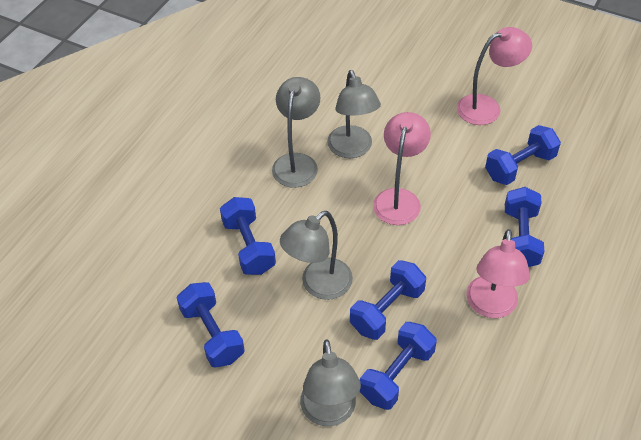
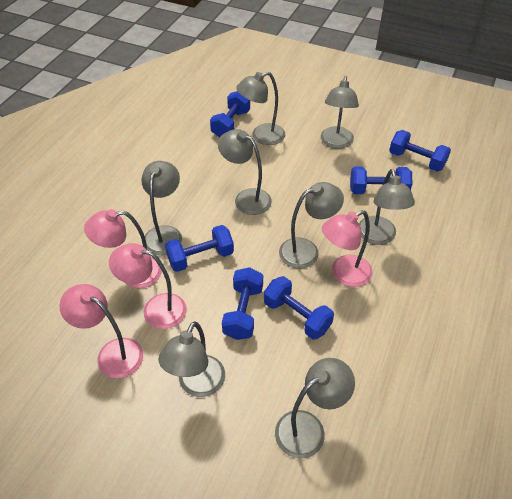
grey lamp: [272,77,321,188] [280,211,353,300] [300,339,361,426] [327,70,381,158] = 4 -> [141,161,182,255] [158,321,225,397] [218,129,272,215] [236,72,285,145] [275,358,355,459] [279,182,344,268] [321,76,359,149] [359,169,415,245] = 8
pink lamp: [373,112,431,225] [457,27,532,125] [466,229,530,318] = 3 -> [59,284,143,378] [84,209,162,288] [109,243,187,329] [322,210,373,287] = 4

